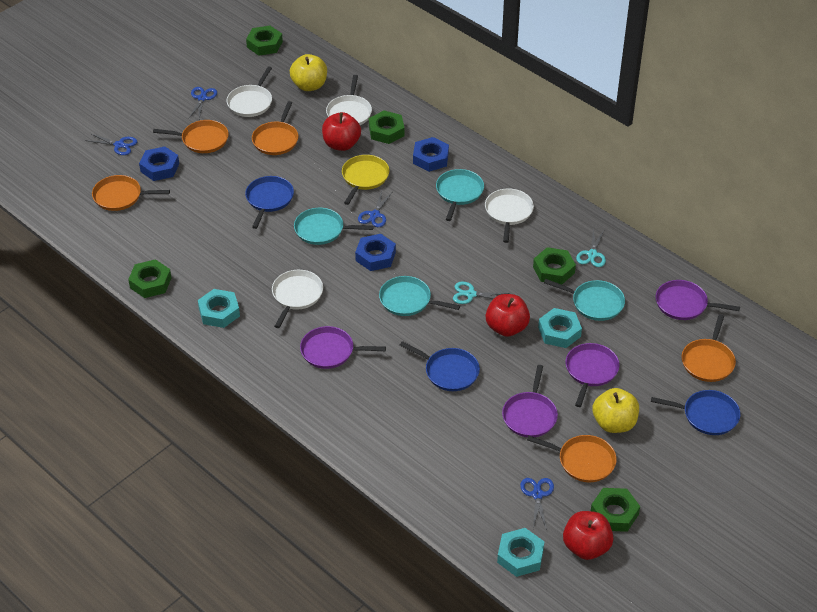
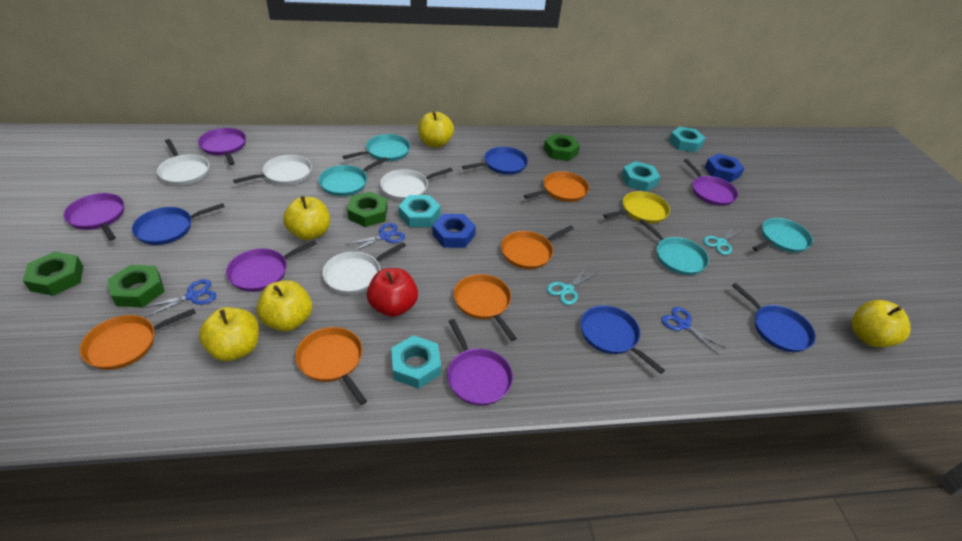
blue nut: [139,146,179,181] [355,234,396,271] [413,137,449,172] = 3 -> [432,214,476,248] [704,154,744,182] = 2
blue pan: [245,176,294,229] [400,341,480,391] [651,390,740,435] = 3 -> [132,203,225,245] [462,147,528,175] [580,305,665,374] [732,283,816,352] = 4
blue scissors: [85,133,137,155] [188,87,217,119] [358,191,392,227] [520,478,554,530] = 4 -> [142,279,216,318] [346,223,405,252] [661,307,725,355] = 3
green nut: [128,259,172,298] [246,26,283,56] [369,111,404,144] [533,247,576,285] [591,488,640,532] = 5 -> [23,252,83,296] [108,265,165,307] [347,191,388,227] [544,134,580,161] = 4
purple pan: [300,326,386,369] [502,365,558,437] [566,343,620,407] [656,280,740,320] = 4 -> [63,193,124,241] [198,128,246,165] [226,240,317,292] [447,319,513,406] [684,159,738,206] = 5
red apple: [322,112,361,151] [486,294,530,337] [563,511,613,560] = 3 -> [367,268,418,317] = 1
turquoise nut: [198,289,240,328] [497,528,544,577] [538,308,582,348] = 3 -> [391,335,441,389] [398,195,441,227] [621,161,660,192] [669,127,705,153] = 4
yellow apple: [290,54,327,91] [592,388,639,433] = 2 -> [199,307,259,361] [256,280,312,332] [283,196,330,240] [418,112,454,148] [851,300,910,347] = 5

